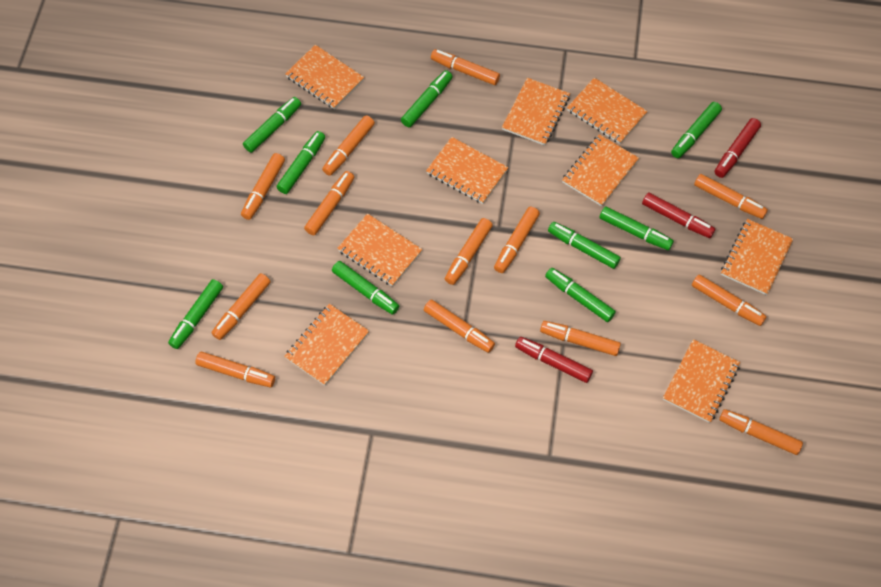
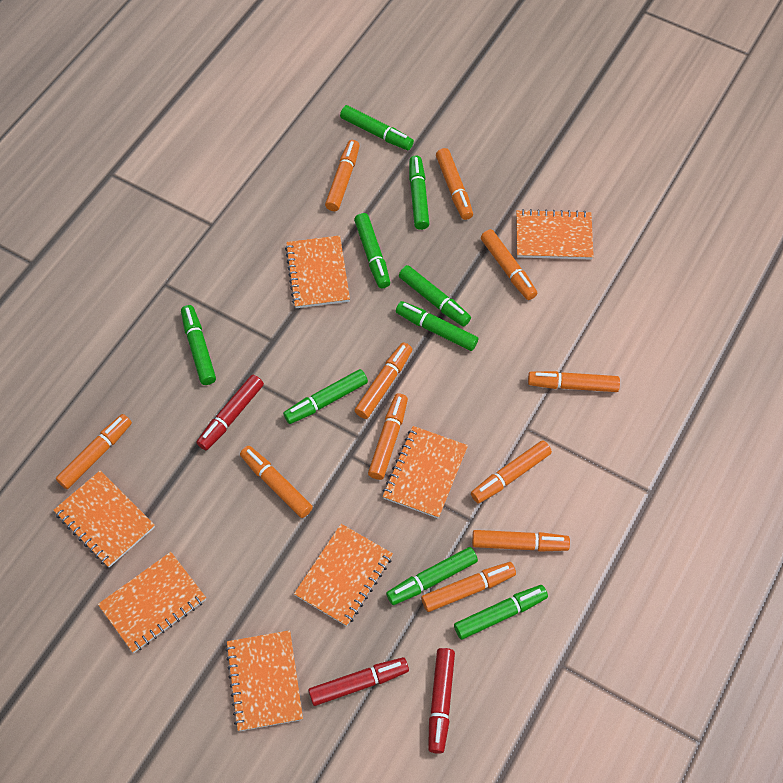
orange marker: [195,351,275,387] [211,273,271,340] [241,153,285,220] [304,171,354,235] [322,115,375,176] [424,300,495,353] [431,49,500,85] [445,218,493,285] [494,207,540,273] [540,321,621,356] [692,274,767,326] [694,174,768,219] [719,409,803,455] = 13 -> [56,414,132,489] [240,446,313,518] [325,140,360,211] [354,342,412,419] [368,393,408,480] [421,562,516,612] [436,148,473,220] [471,440,552,504] [472,530,570,552] [481,229,537,300] [528,371,620,392] = 11
orange notebook: [284,304,369,386] [285,45,364,109] [337,214,422,287] [426,137,508,204] [502,78,570,146] [562,134,639,206] [567,78,648,144] [663,339,740,423] [721,219,793,295] = 9 -> [53,471,155,567] [98,552,206,653] [225,630,303,731] [285,235,350,308] [294,524,393,626] [383,426,468,518] [516,209,594,260] = 7

